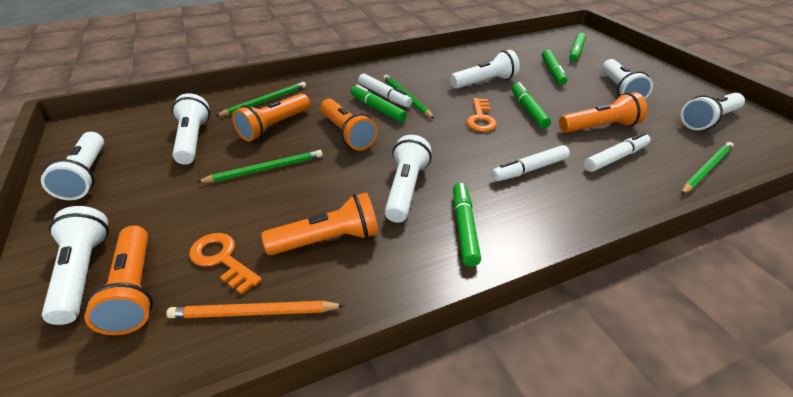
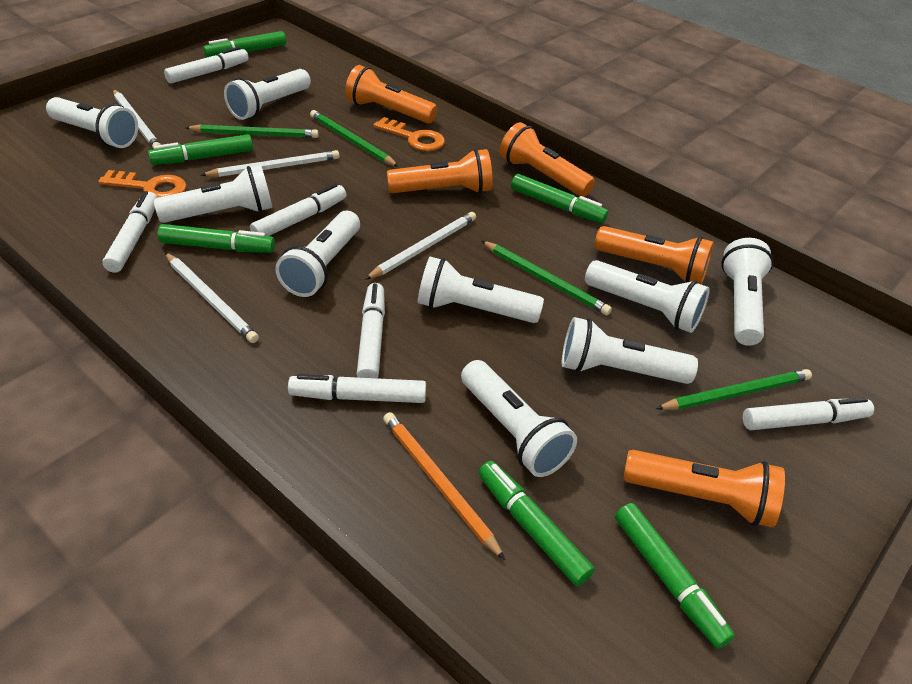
green marker: [351,85,407,123] [453,183,481,267] [511,82,551,129] [542,49,567,85] [569,33,586,62] = 5 -> [148,134,253,165] [157,224,275,253] [203,31,286,58] [478,461,595,586] [511,174,608,223] [615,503,735,649] = 6
white flashlight: [41,132,104,200] [42,206,109,325] [172,93,210,165] [385,135,432,223] [450,50,520,89] [602,59,653,99] [681,93,745,130] = 7 -> [46,97,138,148] [154,165,272,223] [224,69,311,120] [275,211,360,297] [418,257,544,323] [461,360,577,477] [562,317,698,384] [585,260,710,333] [721,238,774,346] = 9
white marker: [358,74,412,107] [491,145,570,182] [584,132,651,172] = 3 -> [102,191,157,273] [164,47,249,83] [250,184,346,236] [288,374,426,403] [357,283,385,378] [743,397,874,430] = 6
white pencil: none = 0 -> [113,89,161,149] [165,252,259,343] [201,150,340,177] [365,212,476,280] = 4

